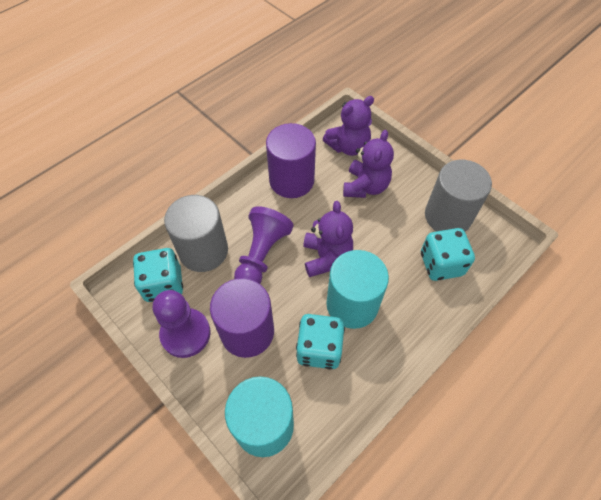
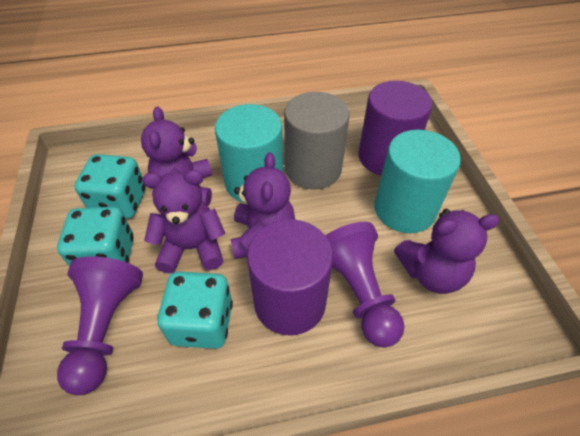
grey cylinder: [164,195,228,272] [425,160,492,232] = 2 -> [284,92,349,190] = 1
purple teddy bear: [303,201,353,277] [323,96,374,156] [343,130,394,198] = 3 -> [141,106,212,206] [142,170,225,274] [231,152,295,259] [394,209,500,294] = 4

